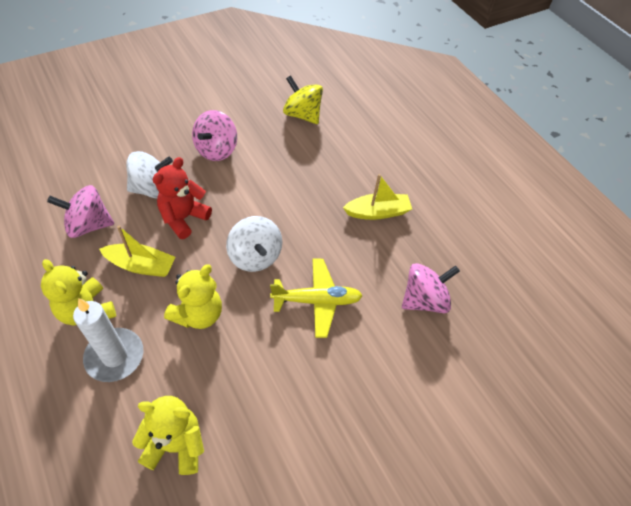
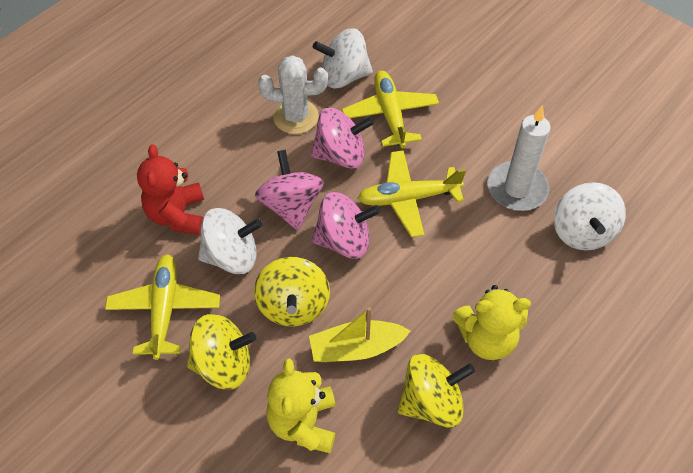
white cactus: none = 0 -> [258,55,328,134] = 1
white spinning top: [126,151,173,199] [226,216,282,272] = 2 -> [198,208,262,274] [313,28,373,88] [554,182,626,250] = 3
yellow boat: [99,226,175,277] [343,174,412,220] = 2 -> [309,307,410,362] = 1
yellow plane: [270,259,363,338] = 1 -> [105,254,220,360] [342,71,439,148] [358,151,466,237] = 3
yellow spinning top: [283,75,323,124] = 1 -> [187,314,256,390] [254,257,330,326] [398,354,475,428] = 3
yellow teddy bear: [41,259,116,326] [132,396,204,475] [164,264,222,329] = 3 -> [266,359,336,453] [453,285,531,360] = 2

